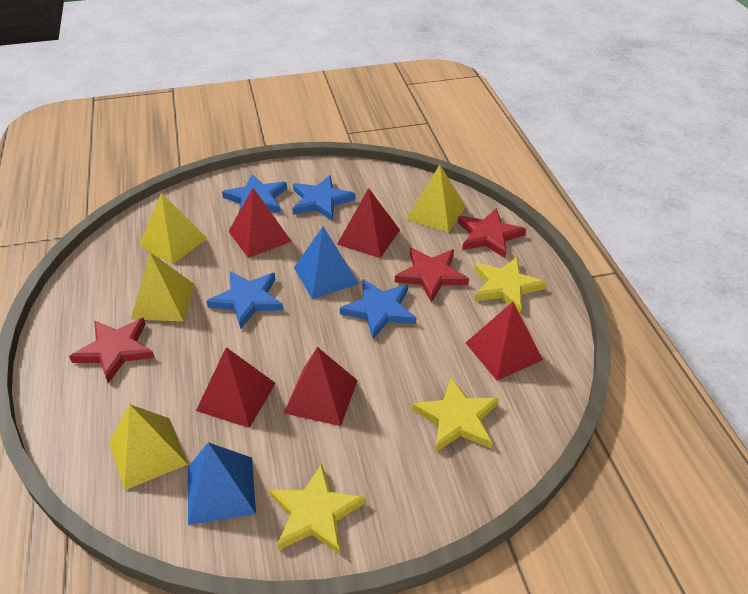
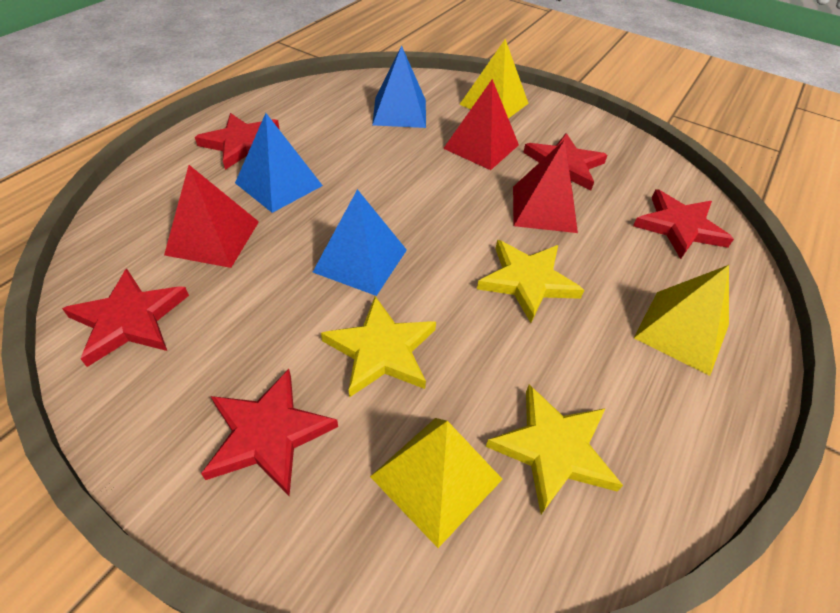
blue pyramid: [188,442,256,525] [294,226,359,299] = 2 -> [235,113,323,213] [313,189,407,296] [372,45,426,128] = 3
blue star: [207,271,283,329] [222,174,287,213] [292,175,355,221] [340,279,416,339] = 4 -> none = 0
red pyramid: [196,347,276,428] [228,188,292,258] [284,347,358,426] [337,188,400,258] [466,302,543,380] = 5 -> [164,165,259,268] [443,79,519,170] [513,140,578,233] = 3
red star: [69,318,155,383] [395,248,469,302] [458,208,526,258] = 3 -> [62,268,189,367] [195,113,280,170] [201,369,338,496] [523,133,608,190] [633,189,734,259] = 5
yellow pyramid: [109,404,188,491] [131,252,195,321] [139,193,208,264] [406,165,466,233] = 4 -> [370,418,503,548] [459,39,529,119] [634,265,729,376] = 3

